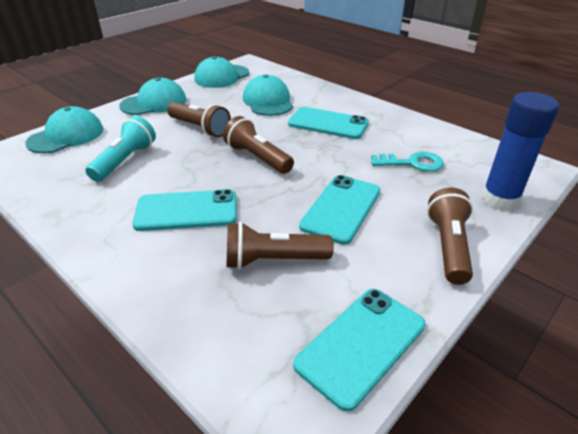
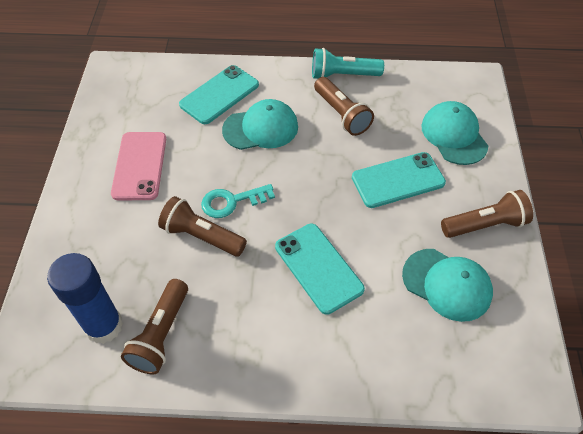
pink phone: none = 0 -> [111,132,166,200] = 1
turquoise cap: [25,106,103,153] [119,78,187,115] [194,56,249,88] [243,74,293,116] = 4 -> [222,99,298,150] [402,249,493,322] [421,101,488,165] = 3
turquoise phone: [132,189,237,231] [288,107,369,139] [293,289,425,412] [299,175,380,245] = 4 -> [179,65,259,124] [275,224,365,315] [352,152,446,208] = 3

